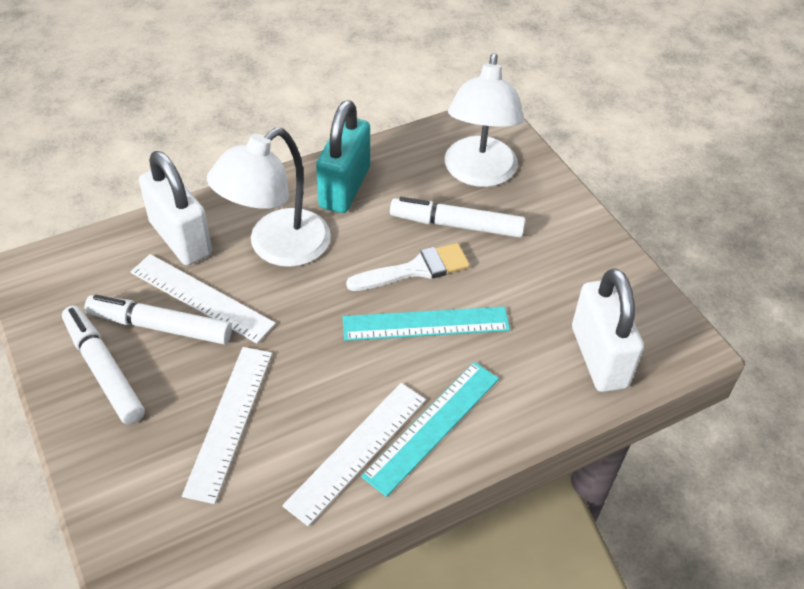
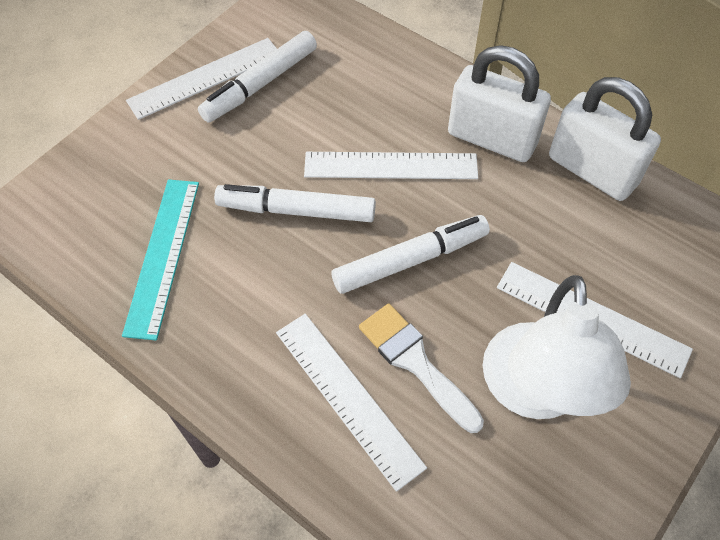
turquoise padlock: [316,100,370,213] = 1 -> none = 0
turquoise ruler: [342,307,510,341] [361,362,499,497] = 2 -> [122,179,199,340] = 1
white lamp: [207,128,331,267] [445,53,524,187] = 2 -> [483,275,631,419] = 1
white ruler: [130,254,276,344] [182,347,272,504] [282,383,426,526] = 3 -> [126,38,277,120] [276,314,427,492] [304,152,478,179] [497,262,693,378] = 4

